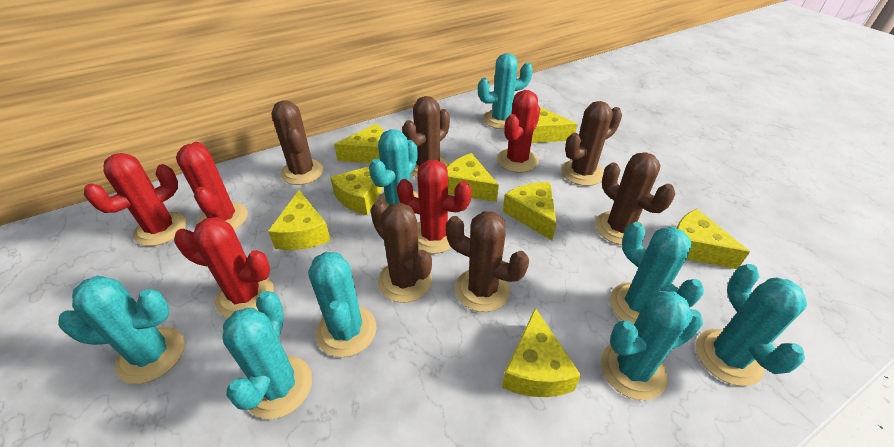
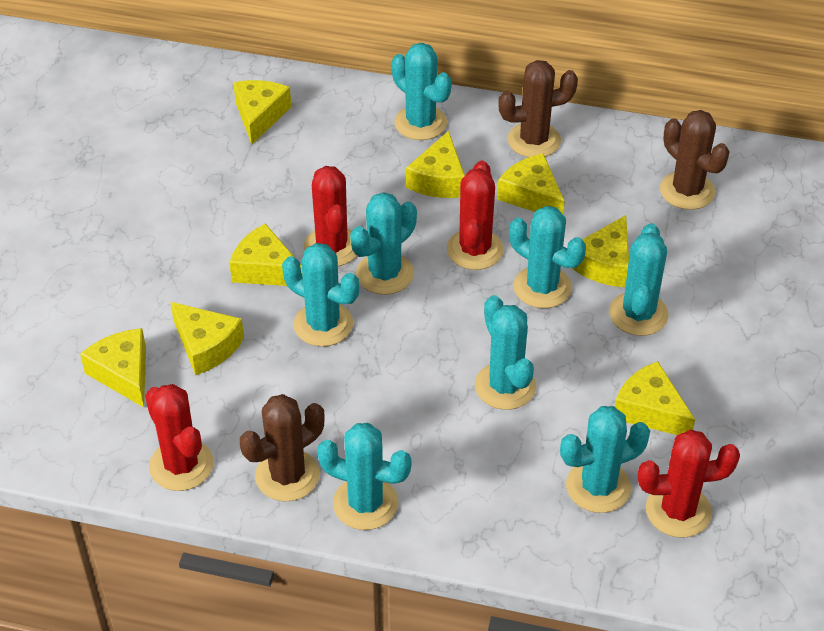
brown cactus: [271,100,324,185] [370,201,432,303] [402,96,450,178] [446,211,529,312] [561,101,622,186] [595,152,675,245] = 6 -> [240,394,324,501] [498,60,578,158] [660,110,730,210] = 3
red cactus: [84,153,187,246] [174,217,274,318] [176,142,248,230] [397,160,472,254] [497,90,540,173] = 5 -> [145,384,214,491] [304,166,357,267] [447,161,504,270] [638,430,740,538] = 4

